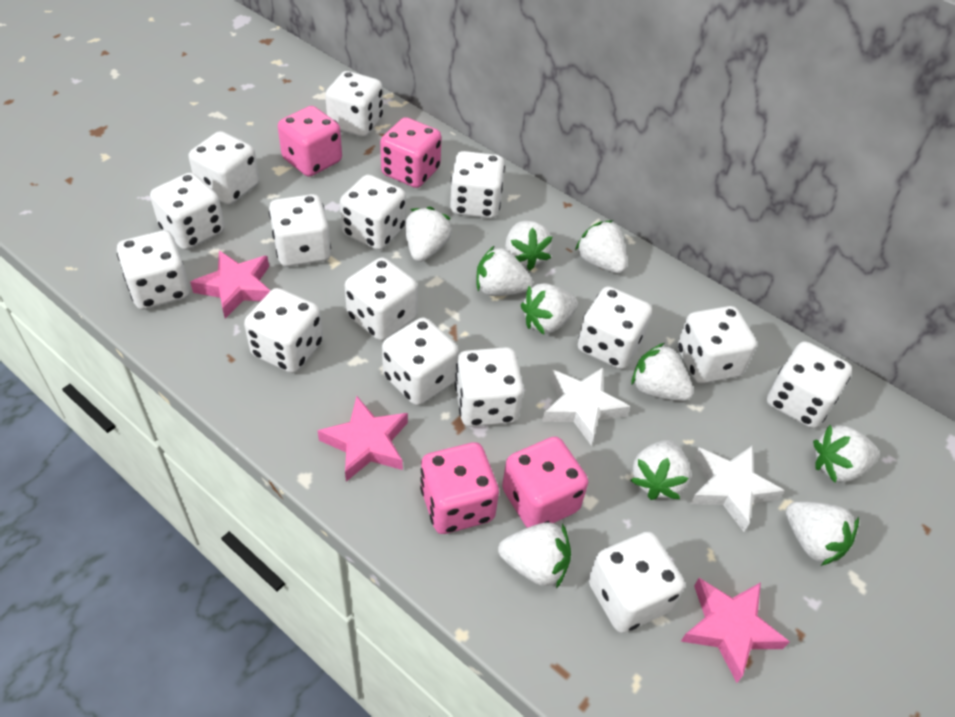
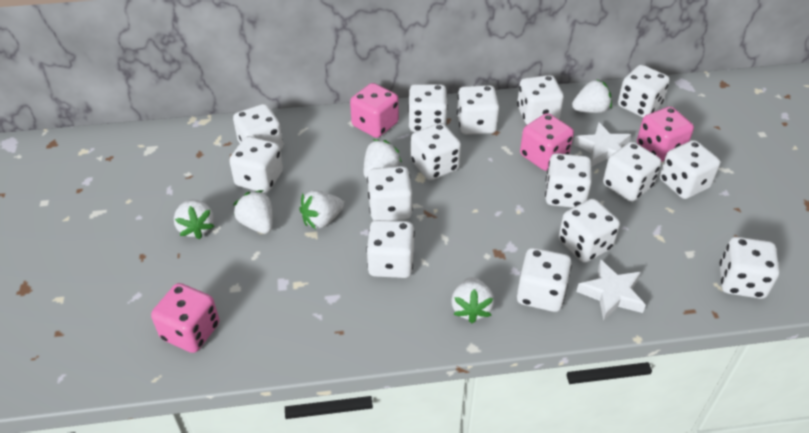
pink star: [190,250,270,319] [317,396,408,482] [681,578,790,683] = 3 -> none = 0
white strawberry: [405,206,452,262] [477,245,533,296] [498,522,571,589] [505,221,553,270] [521,283,578,334] [575,220,627,273] [630,440,691,500] [632,343,694,401] [786,501,859,566] [813,425,879,483] = 10 -> [174,199,215,239] [233,190,273,234] [299,190,344,229] [364,139,402,178] [451,277,494,323] [572,79,612,113] = 6

